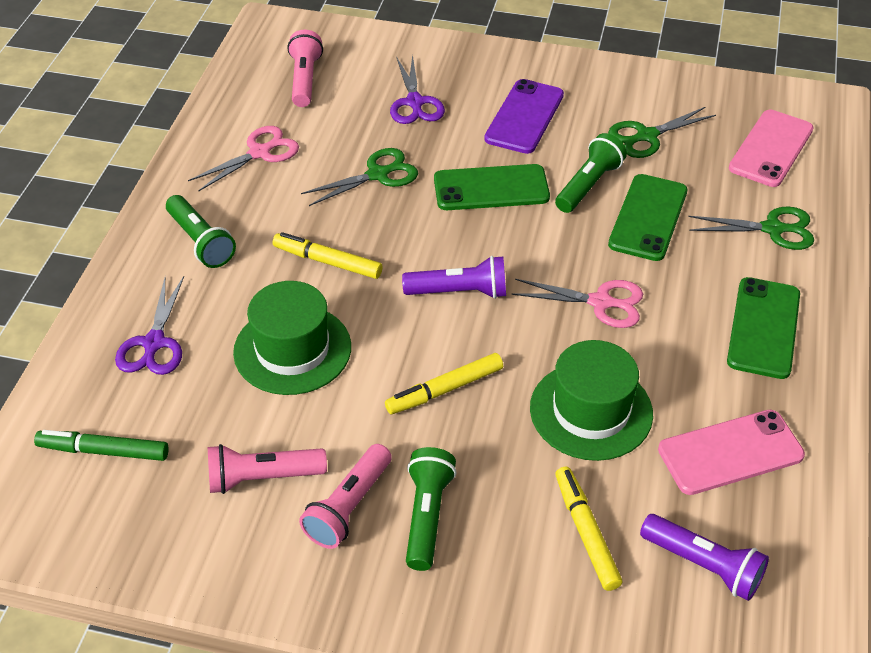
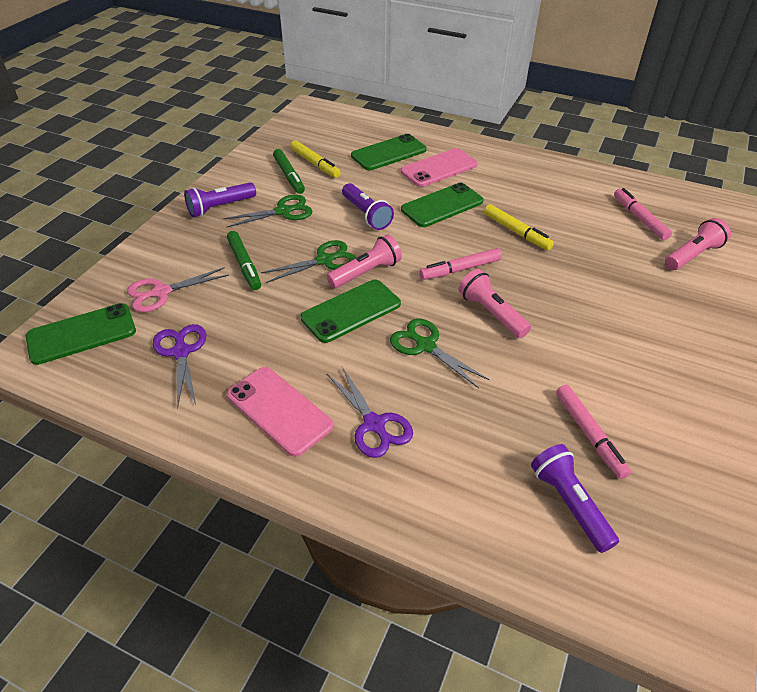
green flashlight: [166,195,236,268] [406,447,457,571] [555,133,627,213] = 3 -> none = 0
green hat: [233,281,351,395] [530,340,653,461] = 2 -> none = 0
green marker: [34,430,169,461] = 1 -> [227,231,261,290] [273,149,305,194] = 2
green phone: [434,164,550,210] [608,174,688,261] [727,277,800,379] = 3 -> [26,303,136,365] [300,279,401,343] [351,134,427,170] [401,183,484,227] = 4
pink marker: none = 0 -> [419,248,502,280] [556,385,631,479] [614,188,672,240] = 3
pink scissors: [188,126,299,191] [512,279,643,328] = 2 -> [127,267,229,312] = 1
purple flashlight: [402,256,506,299] [640,514,769,601] = 2 -> [184,182,256,217] [342,183,394,230] [531,444,619,553] = 3
purple phone: [484,79,564,154] = 1 -> none = 0
yellow marker: [273,232,382,279] [385,353,503,414] [555,467,622,591] = 3 -> [290,140,341,178] [484,204,554,250] = 2

